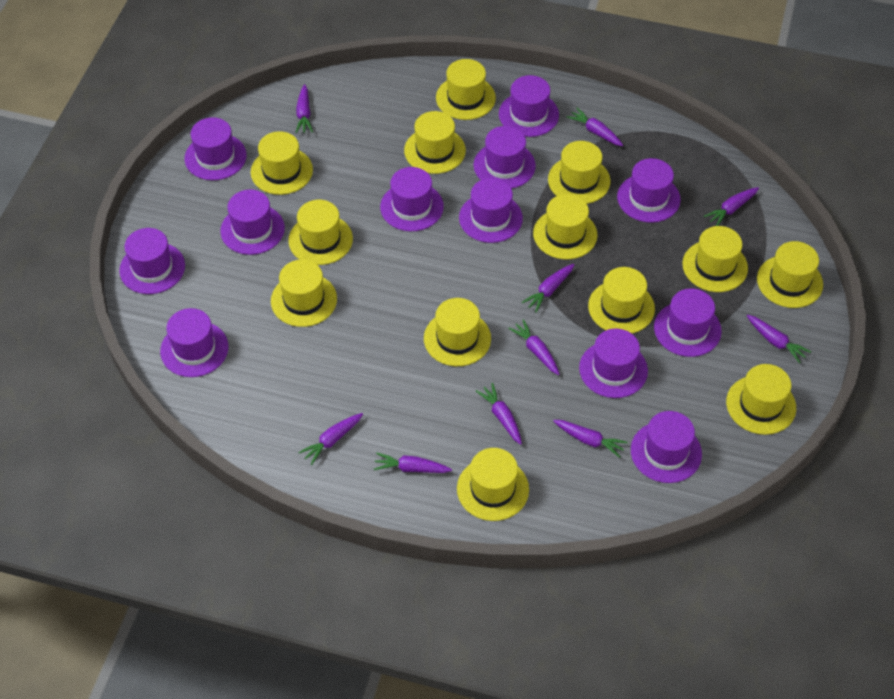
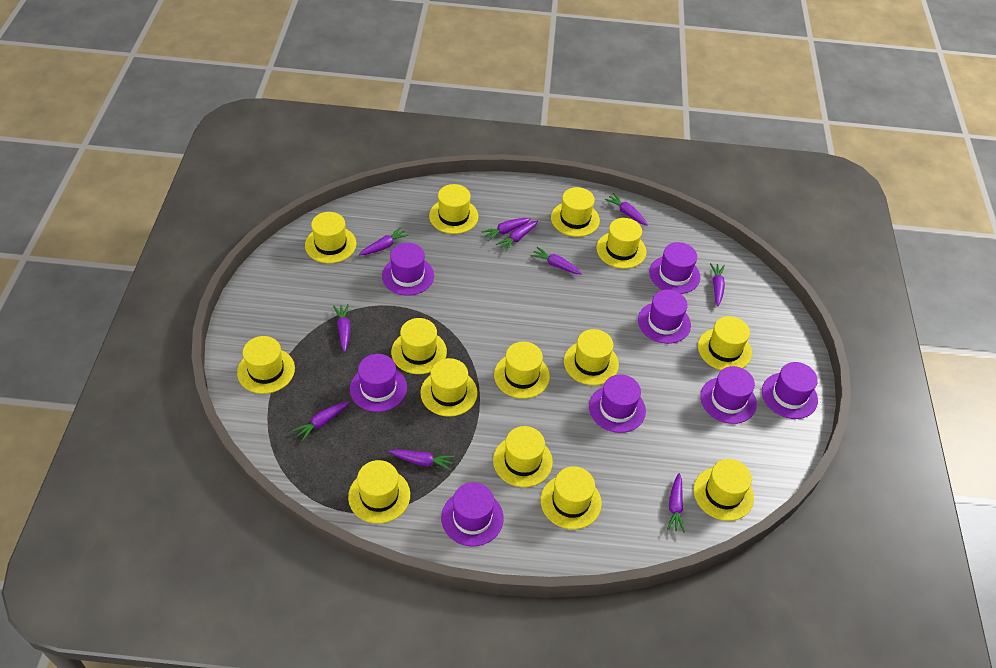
purple hat: [119,228,185,294] [160,308,228,377] [185,117,246,180] [220,190,285,255] [380,167,444,231] [459,178,523,243] [474,126,536,189] [499,75,559,137] [579,328,648,398] [617,158,681,223] [631,411,702,483] [654,288,722,357] = 12 -> [350,354,407,412] [382,243,434,296] [441,482,504,546] [589,375,646,433] [638,290,691,344] [649,242,700,294] [700,366,757,424] [762,362,818,419] = 8
yellow hat: [251,131,313,195] [271,260,337,327] [288,200,353,265] [404,111,466,174] [424,298,491,366] [436,59,496,120] [457,448,529,521] [533,194,597,259] [548,141,611,204] [588,267,655,334] [682,226,748,292] [726,364,796,435] [757,241,823,308] = 13 -> [237,336,295,394] [305,212,356,263] [348,460,410,524] [391,318,447,374] [420,358,478,417] [429,184,478,234] [493,426,553,487] [494,342,550,399] [541,466,602,529] [551,187,600,237] [564,329,619,385] [596,218,646,269] [694,459,754,521] [698,316,752,370] = 14

